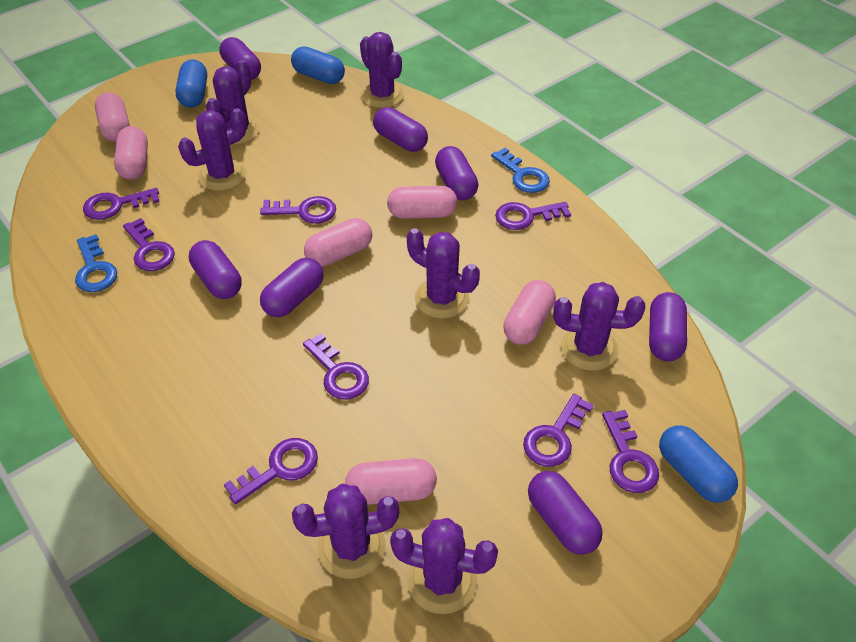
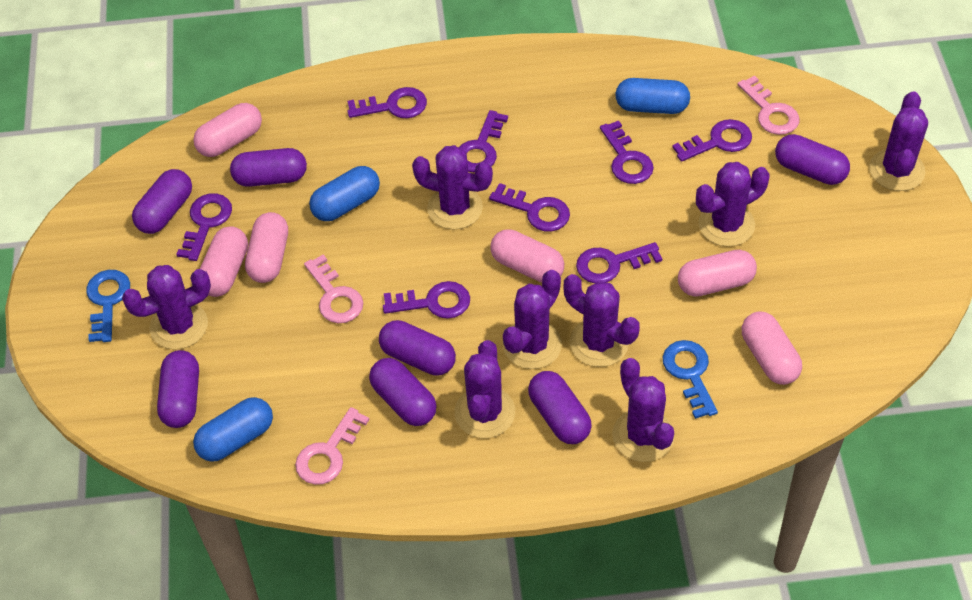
pink key: none = 0 -> [295,407,369,485] [304,254,363,323] [737,75,799,135] = 3
purple cactus: [178,108,247,191] [206,60,260,144] [292,484,399,579] [360,32,404,108] [390,518,498,614] [407,228,480,318] [553,282,645,371] = 7 -> [122,265,211,350] [412,145,493,230] [455,340,515,438] [503,270,562,369] [564,274,640,367] [612,358,675,462] [696,162,770,247] [869,91,928,191] = 8

